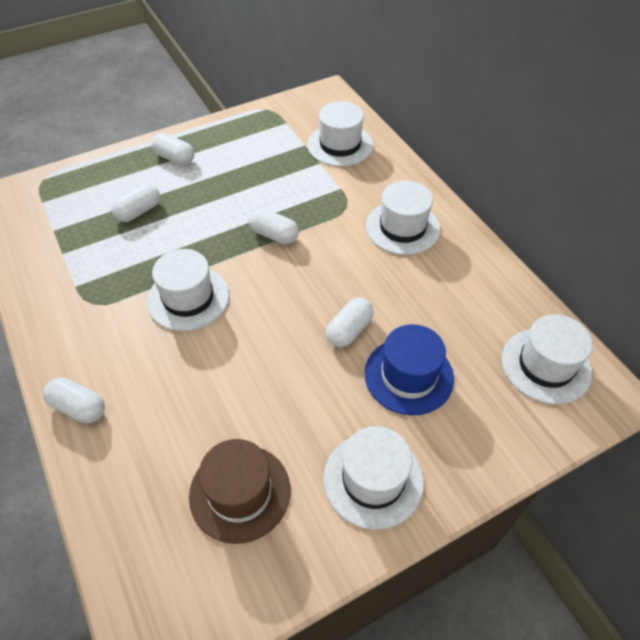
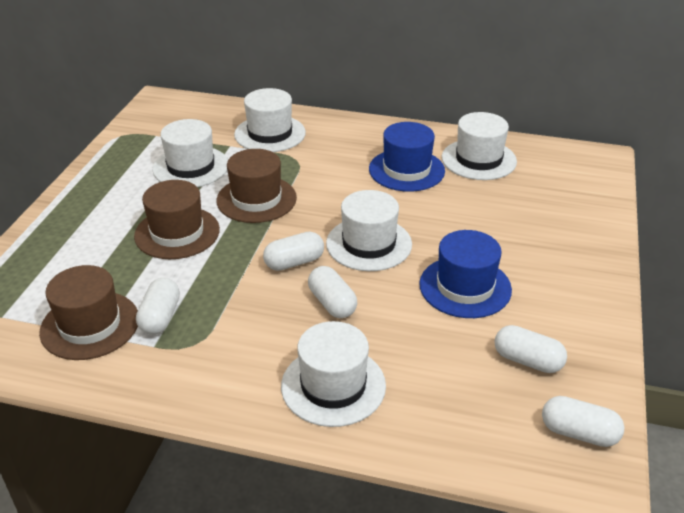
blue hat: [364,324,454,416] = 1 -> [369,122,445,192] [419,230,512,318] = 2
brown hat: [189,439,290,544] = 1 -> [39,265,138,360] [134,180,220,259] [216,149,297,223] = 3

